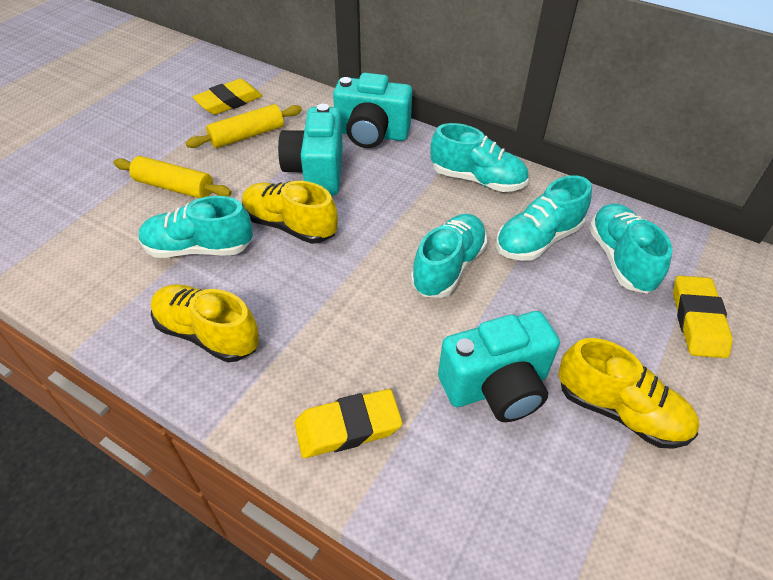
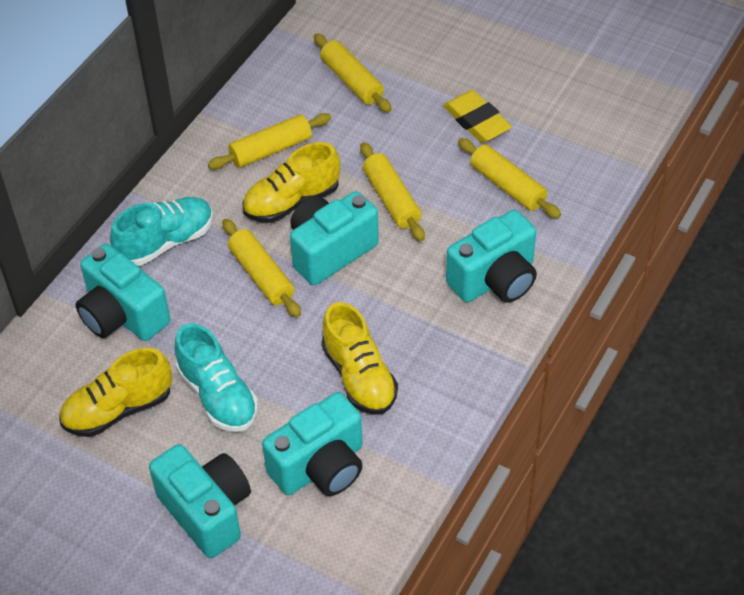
turquoise camera: [278,104,343,196] [333,73,412,148] [438,311,560,422] = 3 -> [76,243,170,341] [149,444,251,558] [262,392,363,496] [290,191,379,285] [446,210,537,303] = 5
turquoise shoe: [139,196,253,258] [411,214,488,298] [430,123,529,192] [496,175,592,261] [589,203,672,294] = 5 -> [110,197,213,266] [175,323,258,432] = 2
yellow eraser: [193,79,262,115] [295,389,402,458] [673,276,733,358] = 3 -> [443,90,512,143] = 1
yellow rolling pin: [113,156,232,198] [185,104,302,148] = 2 -> [208,113,331,169] [222,219,301,317] [314,33,392,112] [360,142,425,241] [458,138,561,218] = 5

